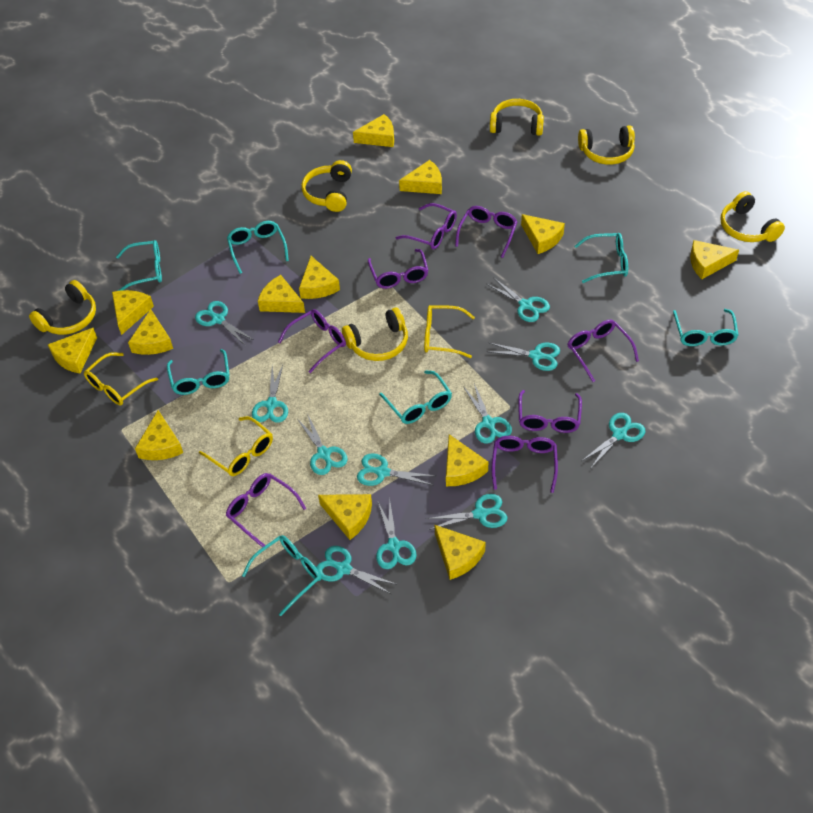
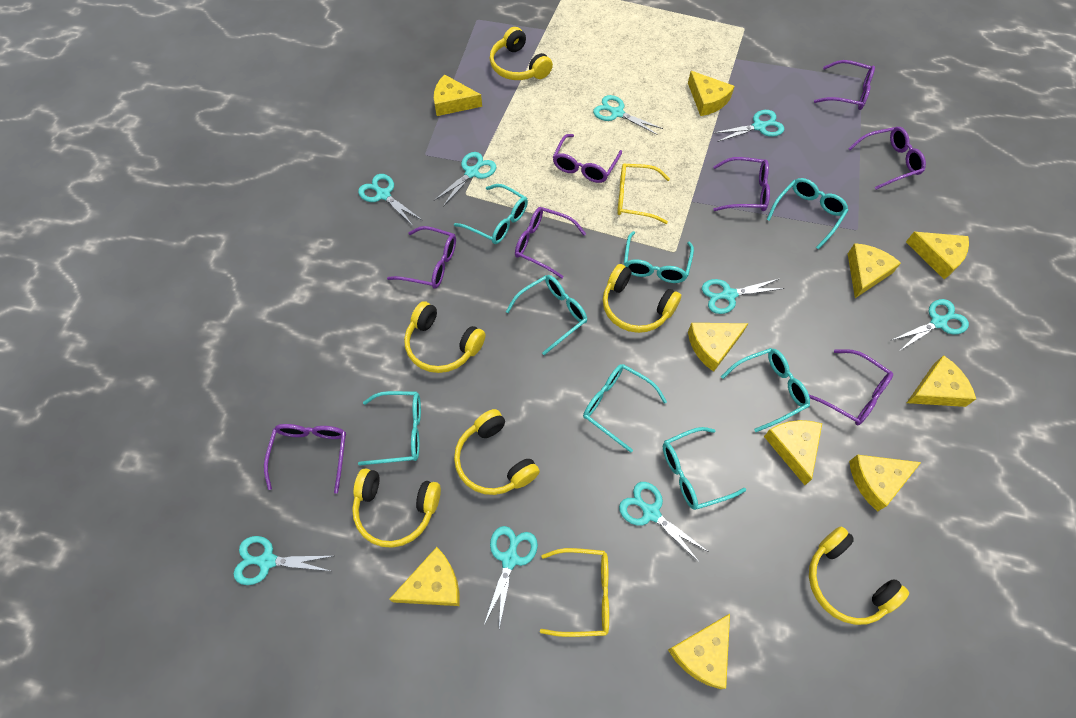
turquoise glasses: [116,240,162,291] [167,349,229,395] [227,221,289,274] [242,535,321,616] [379,371,452,424] [575,233,628,283] [673,309,739,346] = 7 -> [358,391,421,466] [454,184,528,244] [506,275,587,355] [583,364,667,453] [624,231,694,283] [663,427,746,510] [721,348,810,432] [766,178,849,250] = 8
turquoise scissors: [195,301,254,346] [252,365,288,423] [297,416,347,475] [316,546,396,595] [357,453,435,486] [376,499,417,569] [426,494,508,530] [463,384,512,444] [486,343,560,371] [487,277,550,322] [582,413,645,469] = 11 -> [233,536,332,585] [358,174,422,226] [434,152,496,207] [484,526,538,628] [593,95,663,135] [619,482,709,563] [702,279,785,314] [714,110,784,142] [892,299,969,350] = 9
yellow cheese: [48,328,97,373] [112,290,154,335] [128,309,173,355] [135,410,183,460] [258,275,305,313] [299,256,340,299] [318,494,372,540] [353,114,394,147] [399,160,442,194] [435,525,486,580] [446,434,488,486] [521,214,565,254] [690,240,739,279] = 13 -> [389,547,460,606] [434,74,482,116] [668,614,730,689] [688,71,735,116] [688,323,748,372] [764,420,822,485] [848,243,901,298] [849,455,921,512] [906,232,969,279] [907,355,976,407] = 10
yellow glasses: [84,352,158,405] [199,416,273,476] [424,305,475,358] = 3 -> [540,548,609,637] [617,163,670,224] = 2

